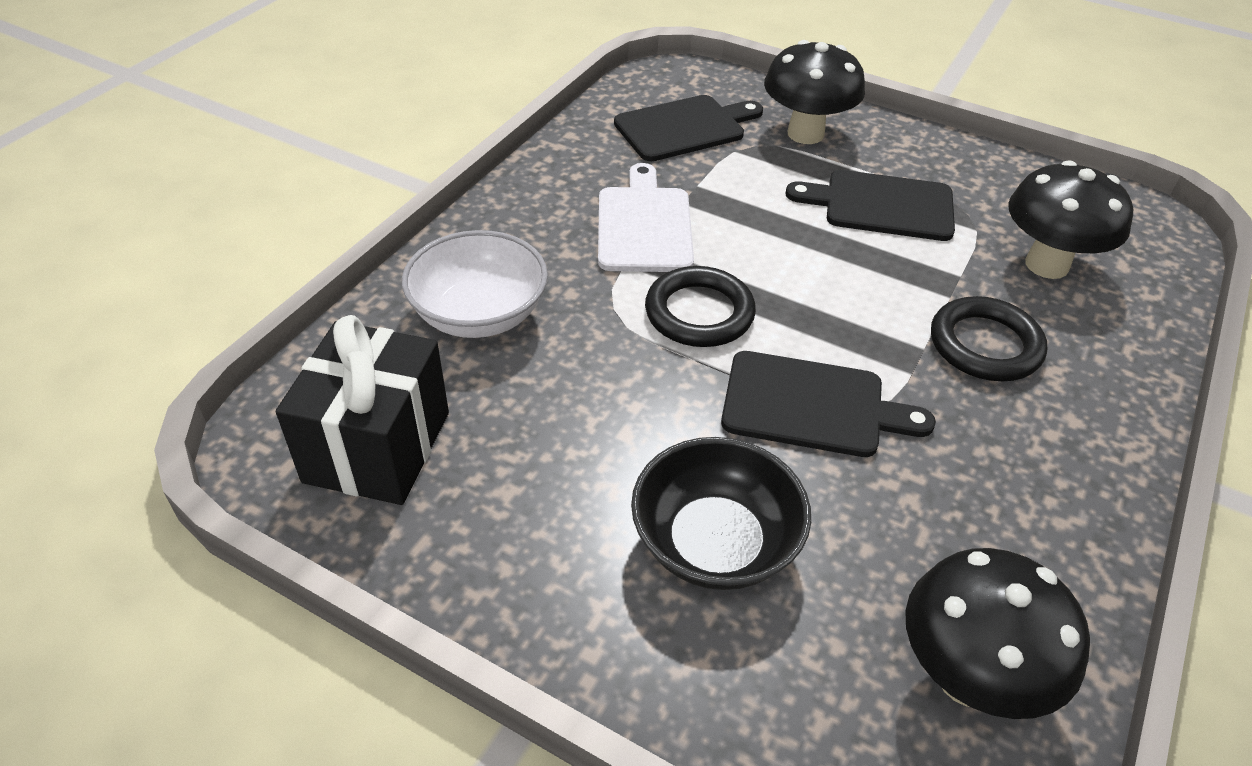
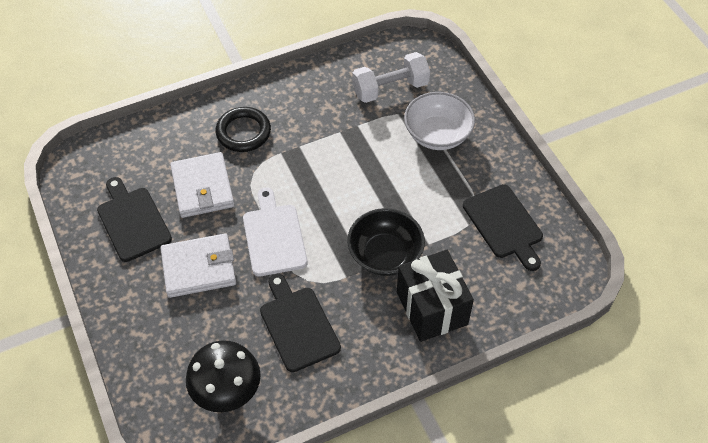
black mushroom: [764,40,865,144] [905,548,1090,719] [1008,160,1133,279] = 3 -> [186,340,261,412] = 1
black ring: [645,266,756,347] [931,296,1047,381] = 2 -> [216,107,271,152] = 1
white dumbbell: none = 0 -> [352,52,430,103] = 1
white wallet: none = 0 -> [160,234,236,298] [170,152,235,218] = 2

